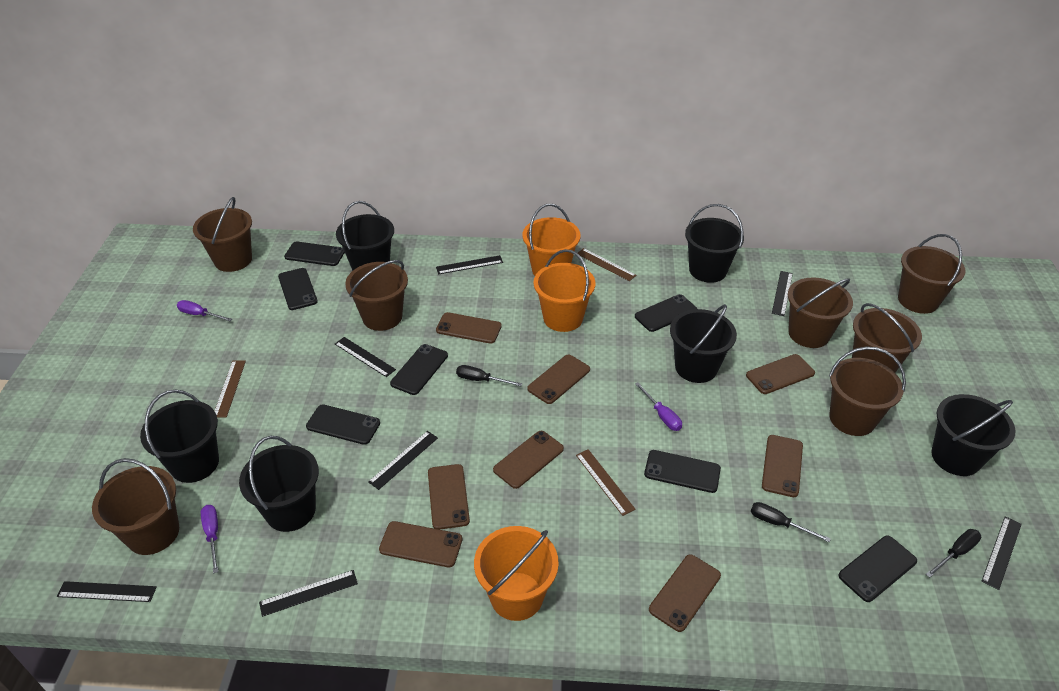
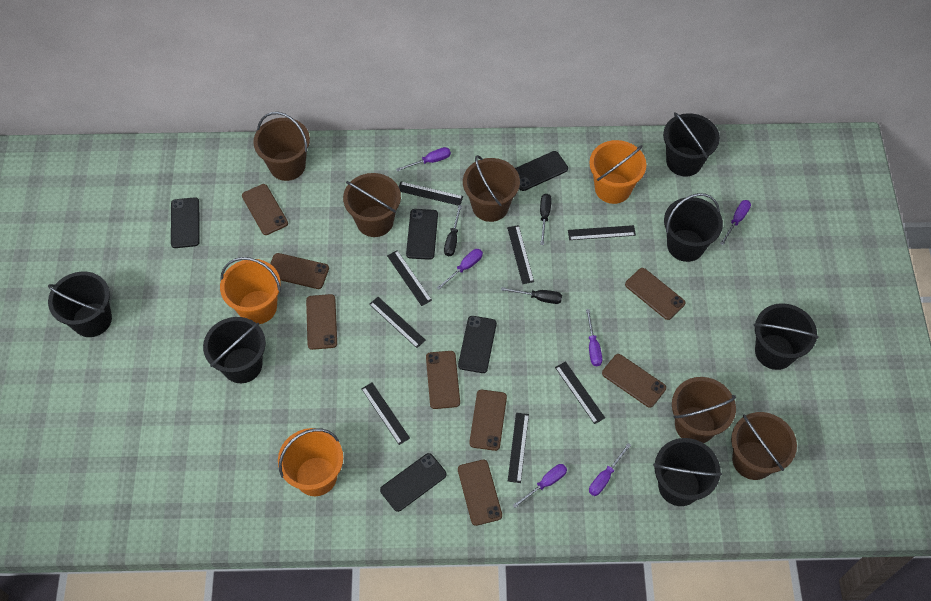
black phone: [278,268,318,310] [284,241,345,266] [306,404,380,445] [390,344,448,395] [635,294,697,332] [644,450,721,493] [838,535,917,602] = 7 -> [171,197,200,248] [380,453,447,512] [406,209,438,260] [458,316,497,373] [515,151,568,191] = 5
black ruler: [56,581,157,602] [259,570,358,617] [335,337,396,377] [368,431,438,490] [436,255,503,274] [772,271,793,316] [981,516,1022,590] = 7 -> [361,383,410,445] [369,297,426,348] [387,250,432,306] [399,182,463,205] [507,225,534,284] [508,413,529,483] [555,361,605,424] [568,225,636,240] = 8
brown bucket: [92,458,179,555] [193,197,252,272] [345,260,408,331] [788,277,853,348] [829,347,906,436] [852,303,922,373] [898,234,966,314] = 7 -> [253,112,310,181] [343,173,401,237] [463,155,520,222] [672,377,736,443] [731,412,797,480] = 5
brown ruler: [215,360,246,418] [576,449,636,516] [578,248,636,281] = 3 -> none = 0
purple screwdriver: [177,300,232,321] [201,505,218,573] [635,382,682,431] = 3 -> [396,147,451,172] [437,249,483,290] [512,464,567,508] [586,309,602,366] [589,443,631,496] [720,200,751,245] = 6

